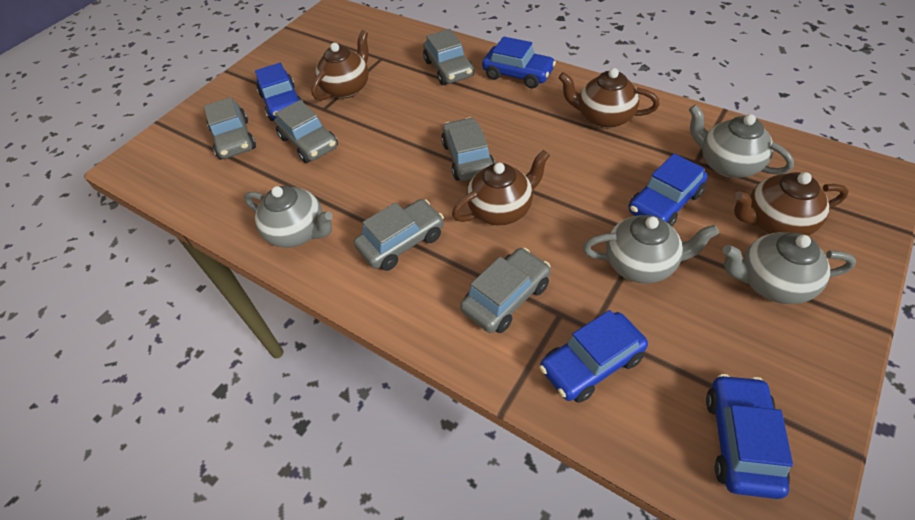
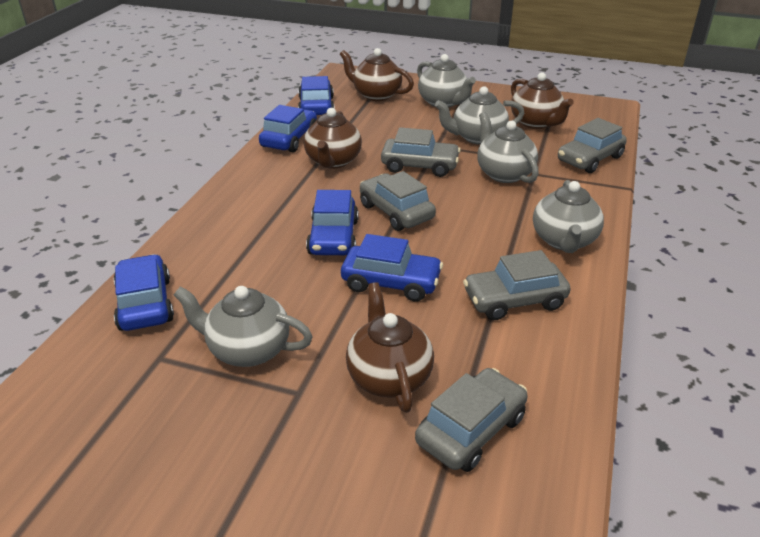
grey car: [204,97,256,160] [274,100,338,163] [354,199,444,271] [423,29,474,85] [441,117,495,181] [460,248,550,333] = 6 -> [360,171,436,231] [381,127,461,177] [415,368,528,472] [463,250,571,320] [558,118,627,173] = 5
grey teapot: [244,186,333,248] [583,215,719,284] [689,104,794,178] [722,232,856,304] = 4 -> [173,286,313,367] [417,54,476,107] [435,86,525,145] [477,112,539,183] [533,180,604,253] = 5

